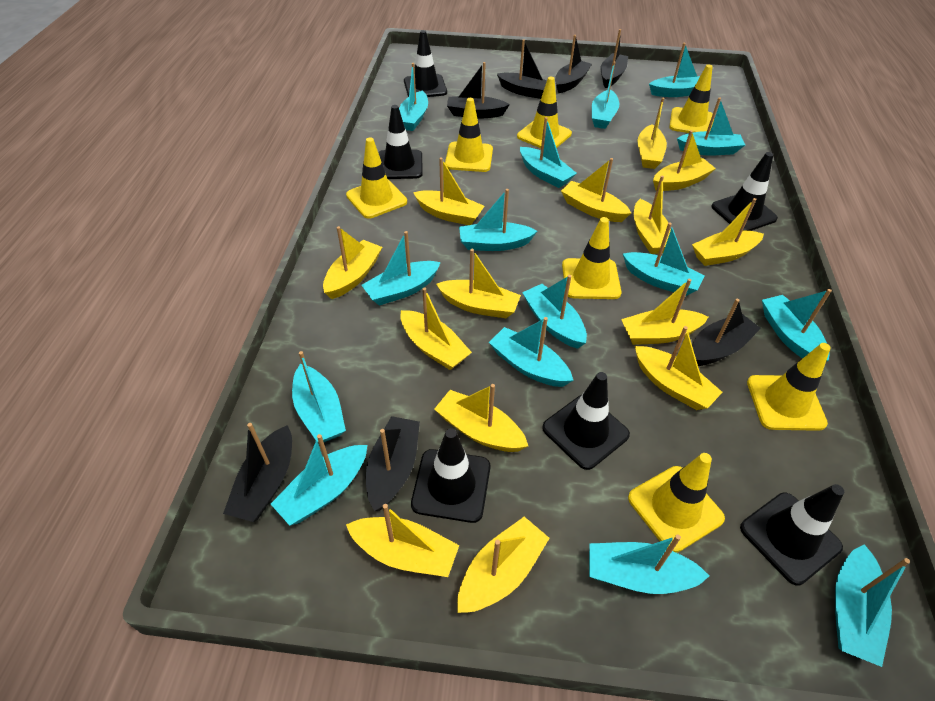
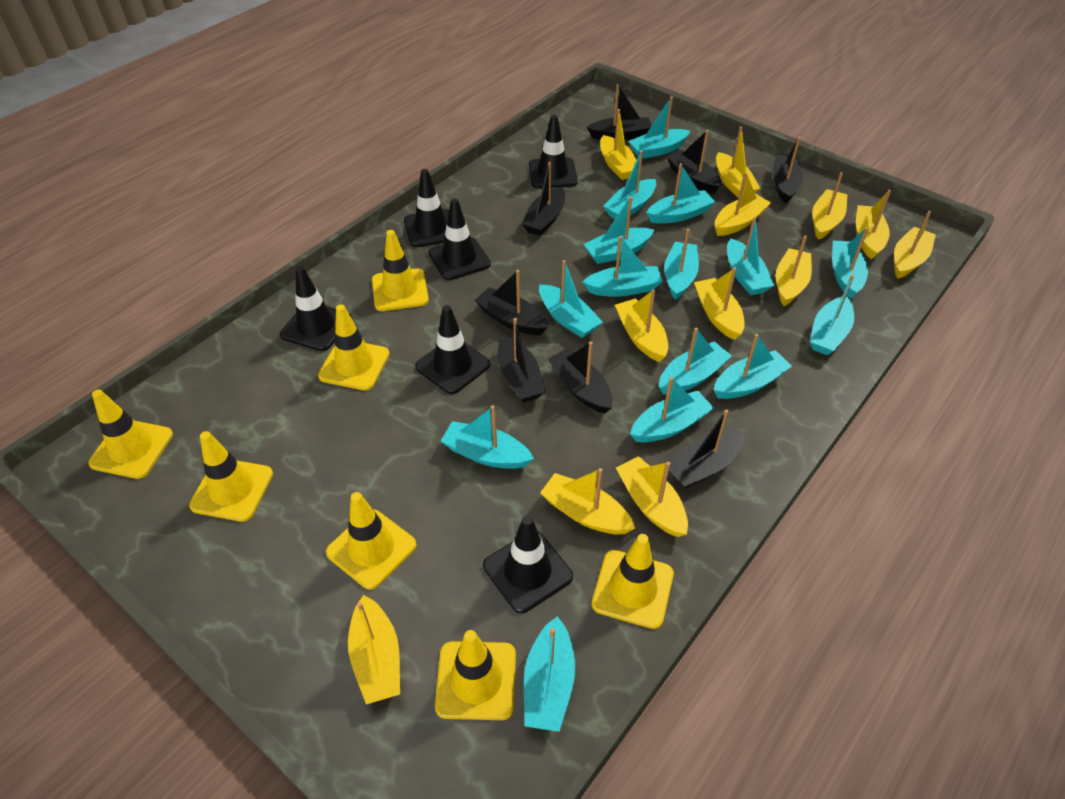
black boat: [223,423,292,522] [366,416,420,511] [447,62,510,118] [497,39,547,99] [555,35,592,93] [600,29,628,88] [692,299,761,366] = 7 -> [475,270,548,335] [498,318,545,403] [522,162,565,236] [548,341,613,414] [587,84,652,140] [666,130,721,194] [669,409,745,489] [772,137,803,204] = 8
yellow boat: [323,226,382,299] [346,504,459,577] [400,287,472,370] [413,157,485,225] [434,384,528,452] [436,249,521,318] [457,517,550,613] [561,158,631,222] [621,279,708,345] [634,176,671,254] [635,326,723,410] [638,98,667,169] [653,130,716,191] [692,198,764,266] = 14 -> [348,595,400,704] [540,468,635,534] [600,109,637,180] [615,289,668,362] [616,456,688,537] [694,267,745,340] [715,172,771,236] [716,127,760,198] [776,235,812,306] [812,172,848,240] [856,190,891,260] [894,211,936,279] = 12

